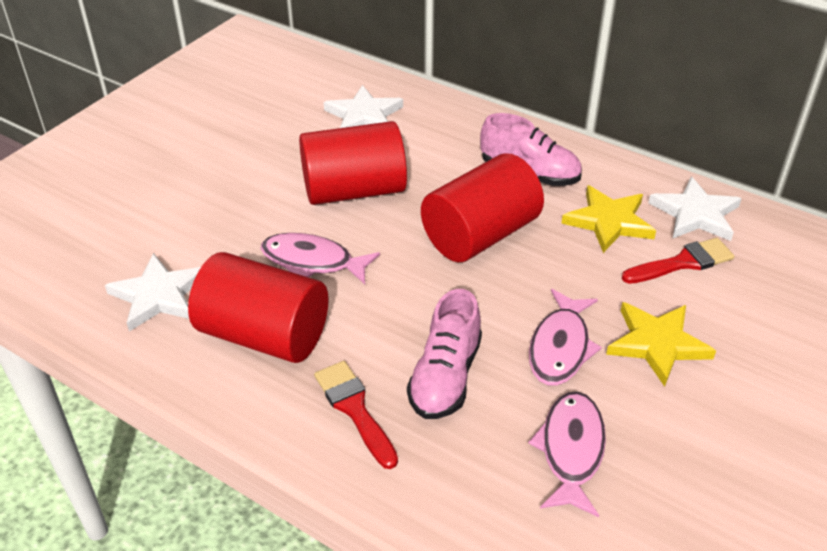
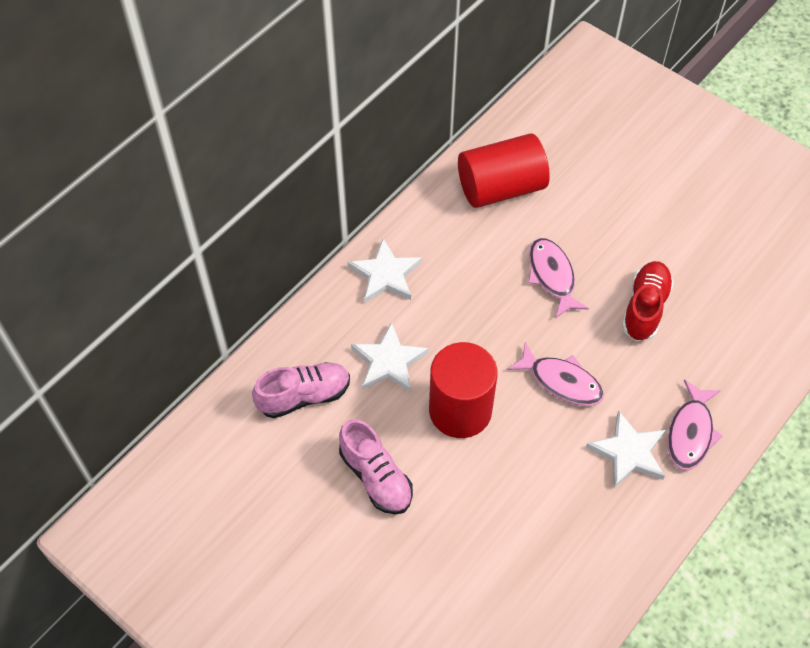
red brush: [314,361,398,469] [622,238,734,284] = 2 -> none = 0
red cylinder: [188,252,329,363] [299,121,407,205] [421,153,544,262] = 3 -> [429,342,498,438] [458,133,550,208] = 2
red shoe: none = 0 -> [622,261,674,341] = 1
yellow star: [561,185,656,253] [606,302,716,387] = 2 -> none = 0

